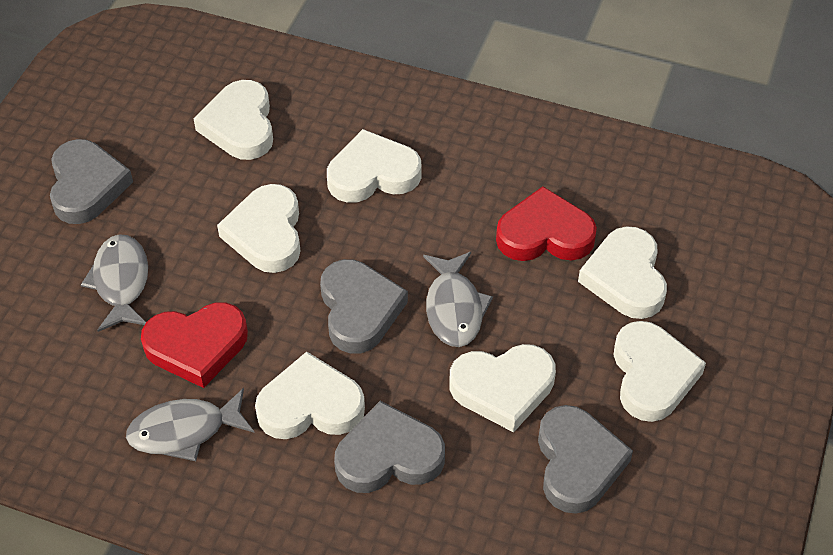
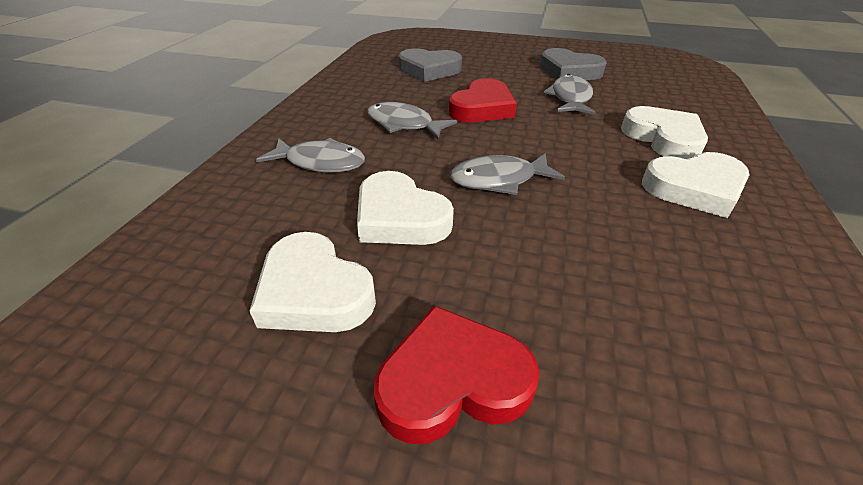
grey fish: [81,234,148,332] [126,388,255,461] [423,252,493,347] = 3 -> [256,138,365,173] [367,102,457,139] [450,153,565,195] [544,74,596,115] = 4
grey heart: [50,139,133,224] [320,259,408,353] [334,401,445,493] [538,405,633,514] = 4 -> [399,48,462,82] [540,48,607,80] = 2
white heart: [193,80,273,160] [217,184,300,273] [255,352,365,439] [327,129,422,203] [449,344,556,432] [578,226,667,319] [614,321,706,422] = 7 -> [249,232,376,332] [357,171,454,245] [621,106,708,159] [642,152,749,218] = 4

